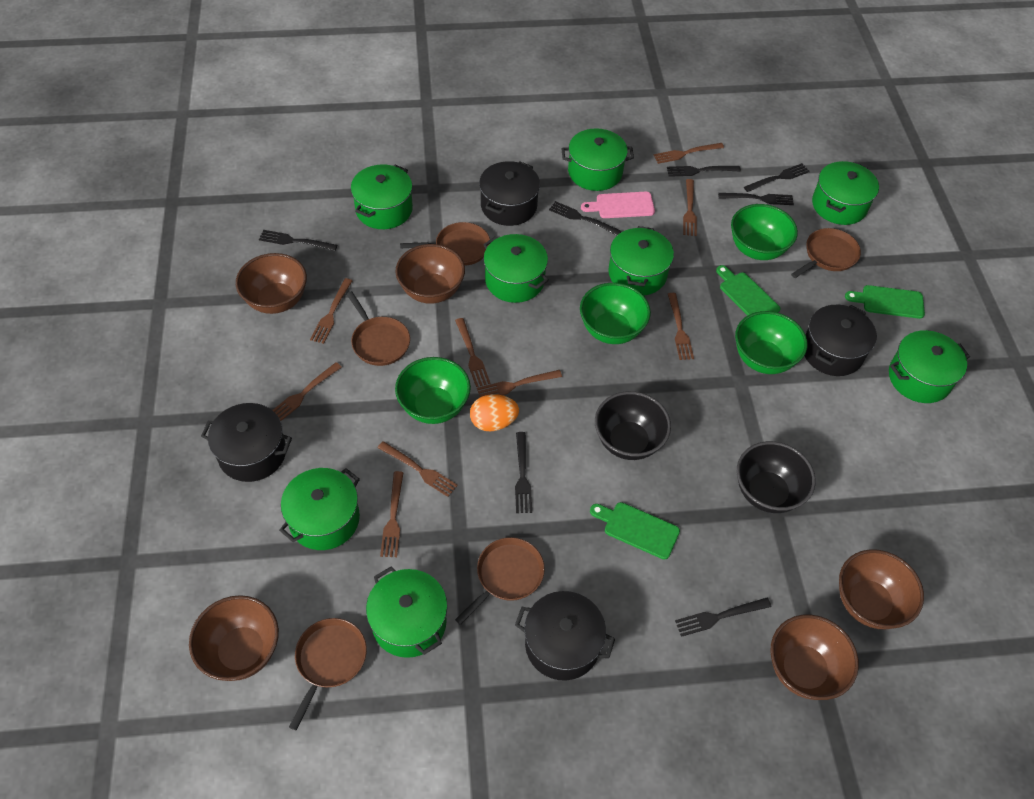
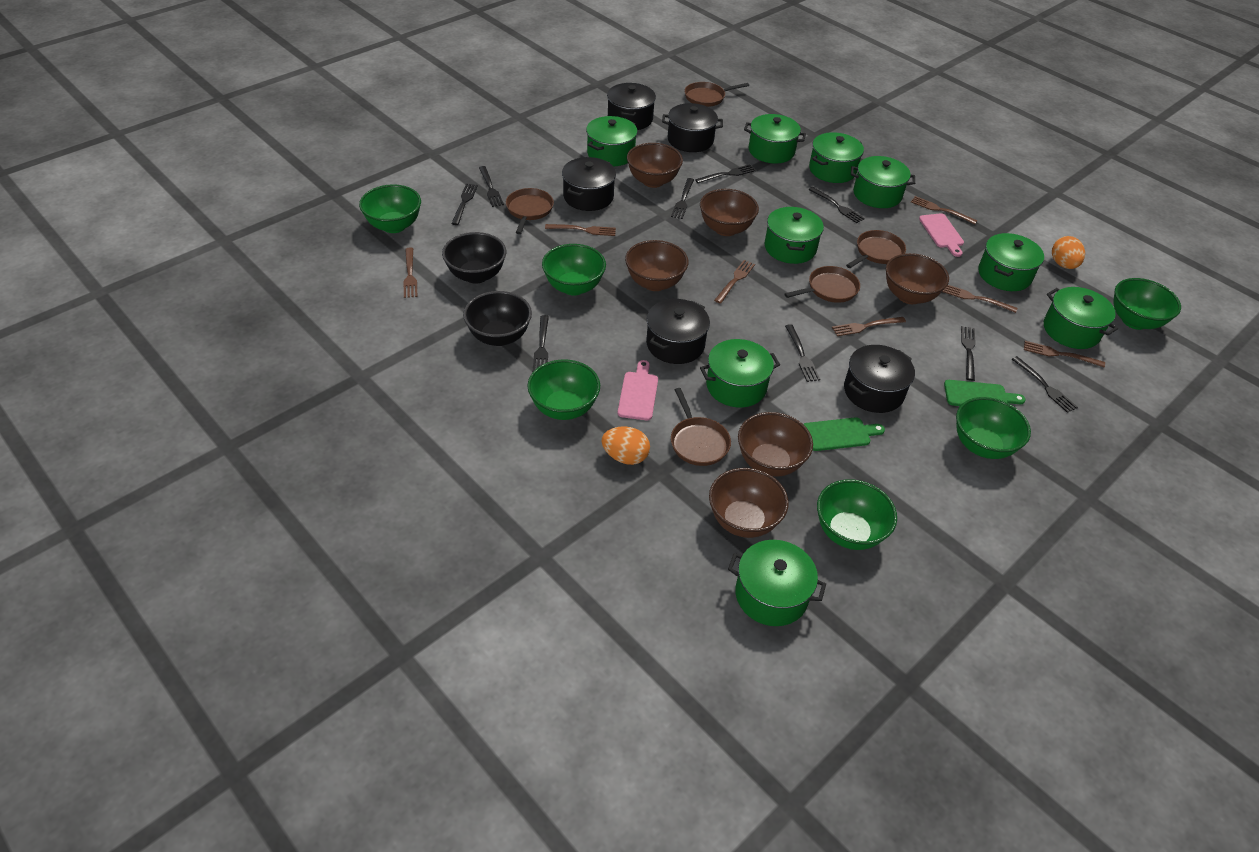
black fork: [259,230,337,251] [515,432,532,513] [549,201,622,235] [667,166,741,177] [675,598,771,637] [718,193,794,205] [744,163,810,192] = 7 -> [451,184,478,225] [479,166,504,207] [533,315,549,371] [671,178,694,219] [695,164,756,184] [785,324,820,382] [808,187,865,223] [961,326,976,381] [1012,356,1078,413] = 9
black pot: [201,403,292,482] [479,161,540,226] [515,591,615,681] [805,305,877,376] = 4 -> [562,157,616,211] [607,83,656,130] [646,299,710,364] [662,103,723,152] [844,345,915,413] = 5
brown bowl: [189,595,279,681] [236,253,307,314] [396,244,465,304] [770,615,859,700] [839,549,924,629] = 5 -> [625,240,689,291] [627,143,683,188] [700,189,759,236] [709,468,789,538] [738,412,813,476] [886,253,949,304] = 6
brown fork: [272,362,342,421] [310,278,352,344] [378,441,458,497] [380,471,404,557] [455,318,490,387] [477,370,562,397] [653,143,724,164] [668,293,694,360] [683,179,697,236] = 9 -> [403,248,417,298] [545,224,616,236] [714,260,755,304] [832,317,906,336] [911,196,977,224] [942,285,1017,313] [1024,341,1105,368] = 7
green bowl: [395,357,471,424] [580,283,651,344] [731,204,798,260] [735,311,807,374] = 4 -> [359,184,421,233] [528,359,600,420] [542,244,606,296] [817,479,897,550] [956,397,1031,459] [1113,278,1181,330] = 6
green cutting board: [590,502,680,559] [716,265,781,316] [845,285,925,319] = 3 -> [803,417,885,451] [944,380,1026,406] = 2
green pot: [279,468,360,550] [351,165,413,229] [366,567,447,658] [483,234,549,303] [561,128,634,191] [608,226,674,296] [812,161,879,225] [889,330,970,403] = 8 -> [586,116,638,167] [700,339,780,408] [728,540,826,626] [744,114,806,164] [764,207,824,264] [809,132,864,183] [851,156,915,208] [978,233,1044,291] [1044,287,1118,349] = 9
orange egg: [470,394,519,431] = 1 -> [601,426,650,465] [1052,236,1085,269] = 2
pink cutting board: [581,192,655,218] = 1 -> [618,360,658,421] [919,213,964,257] = 2

